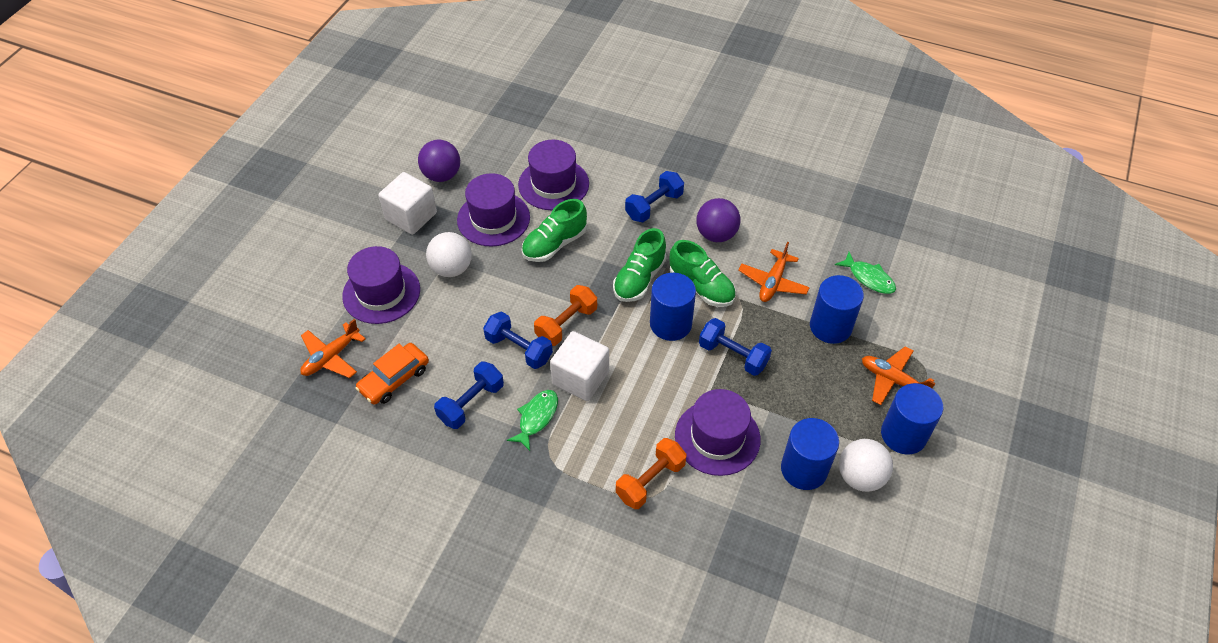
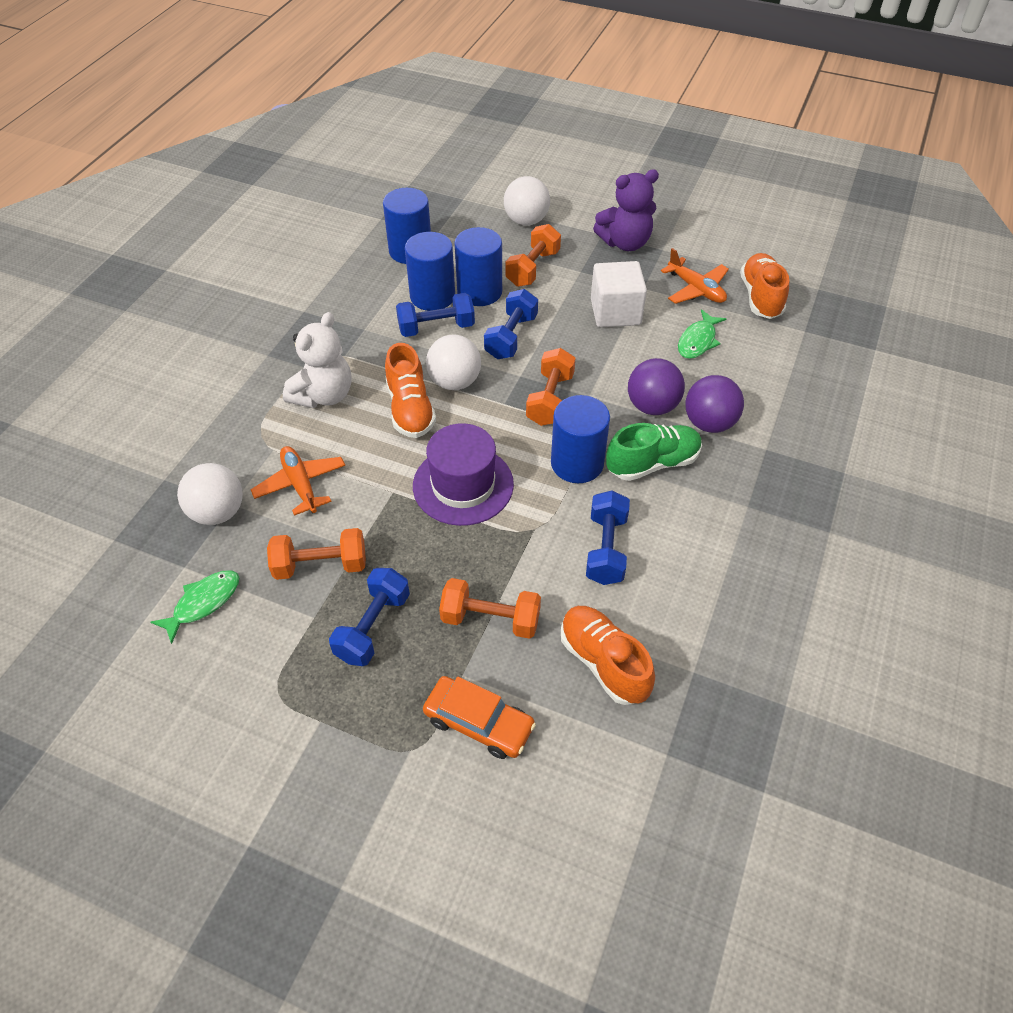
green shoe: [522,199,587,262] [613,228,666,302] [670,240,736,307] = 3 -> [606,423,702,481] = 1
orange dumbbell: [534,285,597,346] [616,438,687,509] = 2 -> [267,528,366,580] [439,578,541,639] [505,224,561,287] [526,348,576,426] = 4
orange plane: [300,319,366,378] [738,242,810,302] [862,346,936,405] = 3 -> [251,446,345,516] [661,248,729,304] = 2
orange shoe: none = 0 -> [385,343,436,438] [561,606,655,705] [740,253,789,319] = 3
purple hat: [342,246,420,324] [457,173,530,247] [518,140,589,210] [675,389,761,476] = 4 -> [413,423,514,526] = 1
purple teddy bear: none = 0 -> [593,169,659,251] = 1
white ball: [426,232,472,277] [839,439,893,492] = 2 -> [177,463,243,525] [426,334,481,390] [504,176,550,226] = 3
white cube: [378,172,437,235] [550,331,609,401] = 2 -> [591,261,647,327] = 1
white teddy bear: none = 0 -> [283,312,352,408] = 1

